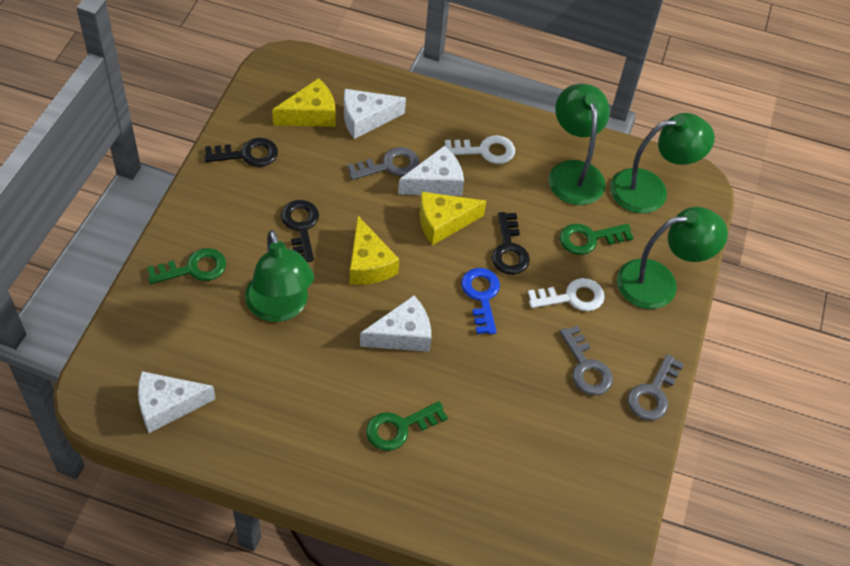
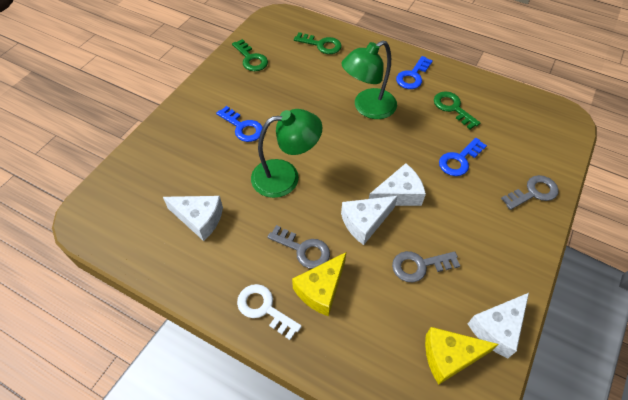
black key: [204,138,278,167] [281,200,319,262] [492,212,530,275] = 3 -> none = 0
blue key: [461,268,500,334] = 1 -> [216,106,263,142] [396,56,433,89] [439,138,487,176] = 3
green lamp: [245,230,314,322] [549,83,610,205] [610,113,715,213] [617,207,728,309] = 4 -> [251,109,323,198] [341,40,397,119] = 2
white key: [445,135,515,164] [528,278,605,311] = 2 -> [237,284,302,340] = 1
yellow cheese: [272,78,335,127] [349,216,399,285] [419,192,486,245] = 3 -> [292,252,346,316] [425,327,499,385] = 2

